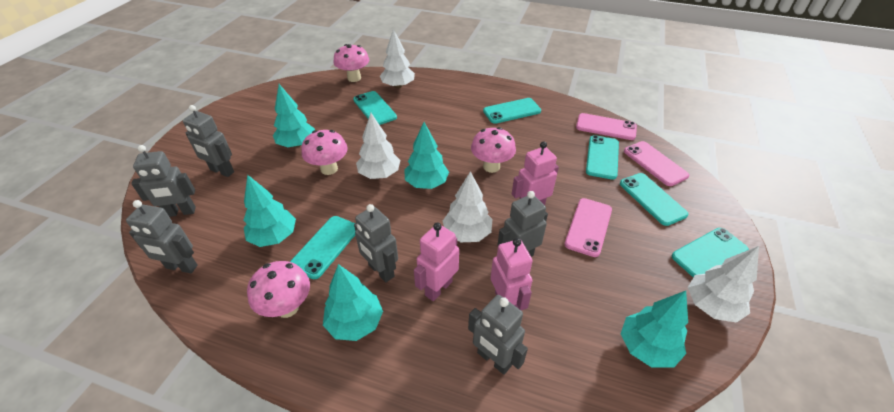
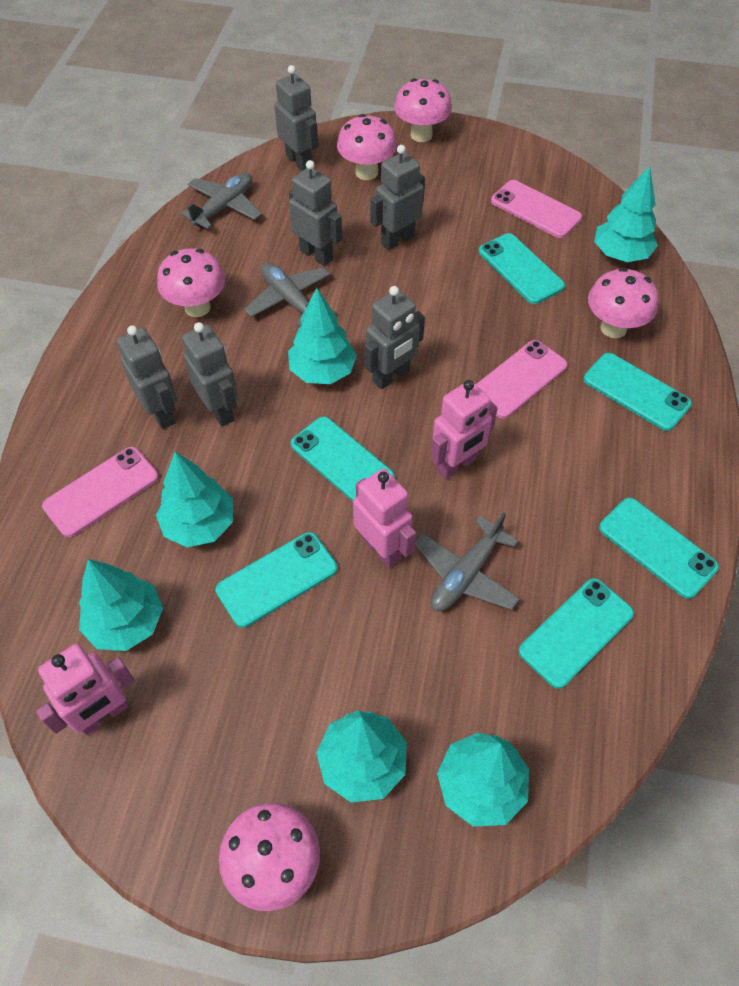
grey plane: none = 0 -> [181,173,262,229] [244,262,331,328] [415,512,520,611] = 3
pink mushroom: [247,261,310,318] [301,130,348,175] [334,44,369,82] [471,127,516,173] = 4 -> [157,248,226,317] [219,803,320,911] [337,114,397,180] [394,78,452,142] [588,268,659,338] = 5
turquoise tree: [244,174,296,247] [273,84,315,147] [323,264,383,341] [405,122,449,189] [620,291,688,368] = 5 -> [79,559,163,651] [156,452,233,547] [288,288,357,384] [316,710,407,803] [437,732,529,827] [594,166,658,262] = 6
white tree: [356,113,400,179] [380,29,415,88] [443,171,492,242] [688,246,759,323] = 4 -> none = 0

